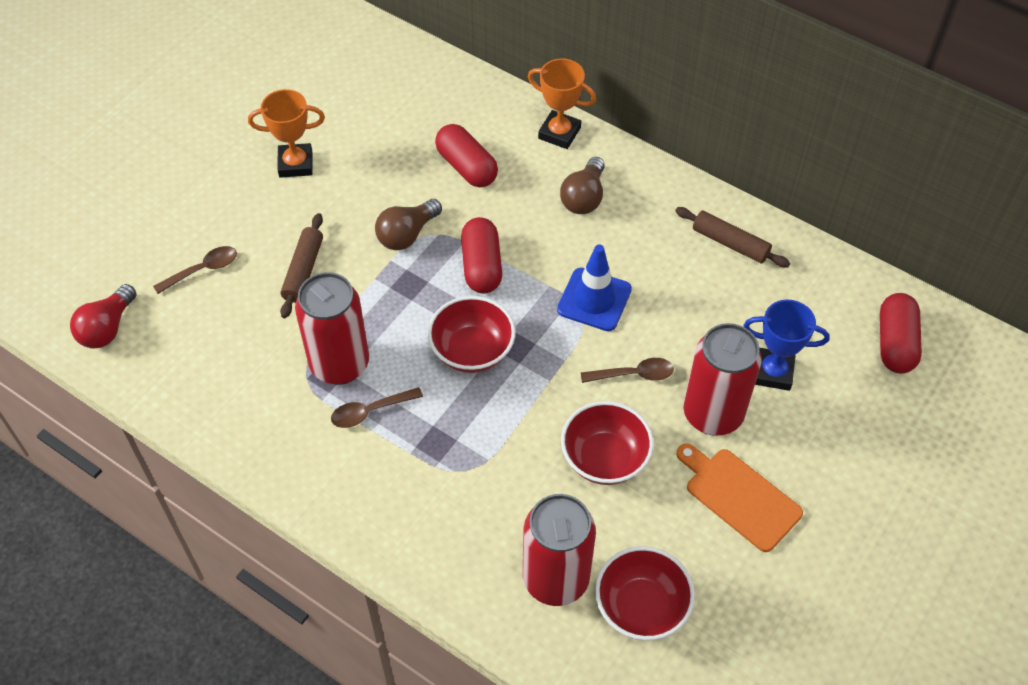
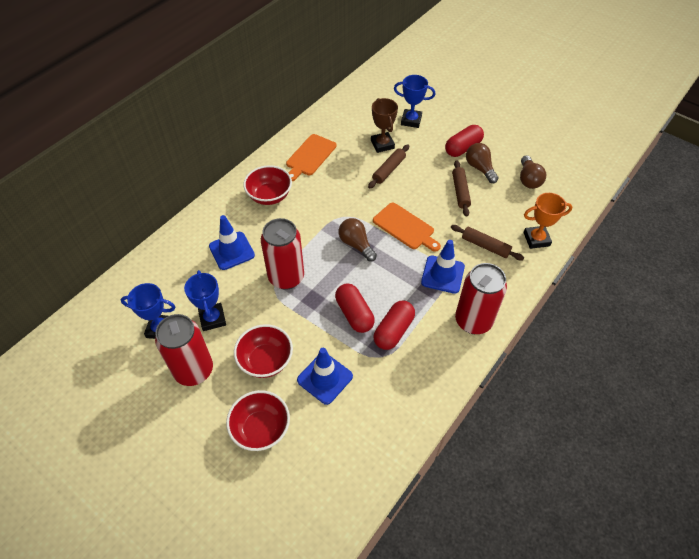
blue traffic cone: [557,244,632,331] = 1 -> [209,215,255,270] [297,348,353,405] [421,240,465,294] = 3
blue trophy: [743,299,830,391] = 1 -> [121,283,175,339] [184,270,226,331] [394,75,435,128] = 3
brown light bulb: [375,199,442,250] [560,157,605,214] = 2 -> [339,218,377,261] [466,143,498,183] [520,155,546,189] = 3
brown rolling pin: [280,213,323,318] [675,207,790,267] = 2 -> [368,145,409,189] [451,225,524,260] [452,160,471,217] = 3
brown spoon: [153,246,237,294] [331,387,423,428] [581,358,674,383] = 3 -> none = 0
brown trophy: none = 0 -> [371,98,398,153] = 1
orange cutting board: [676,443,803,552] = 1 -> [286,134,336,181] [373,203,441,252] = 2
orange trophy: [248,89,325,178] [528,58,596,149] = 2 -> [523,193,573,249] = 1
red light bulb: [70,284,137,349] = 1 -> none = 0

